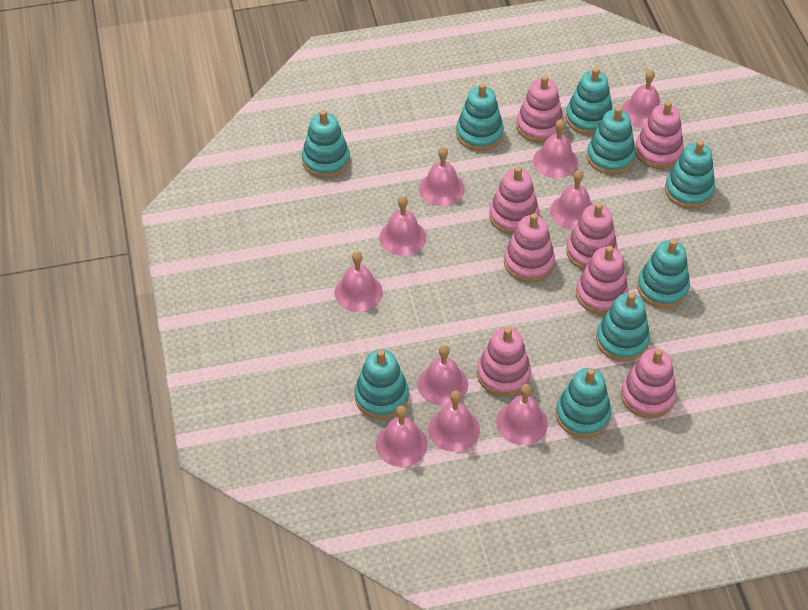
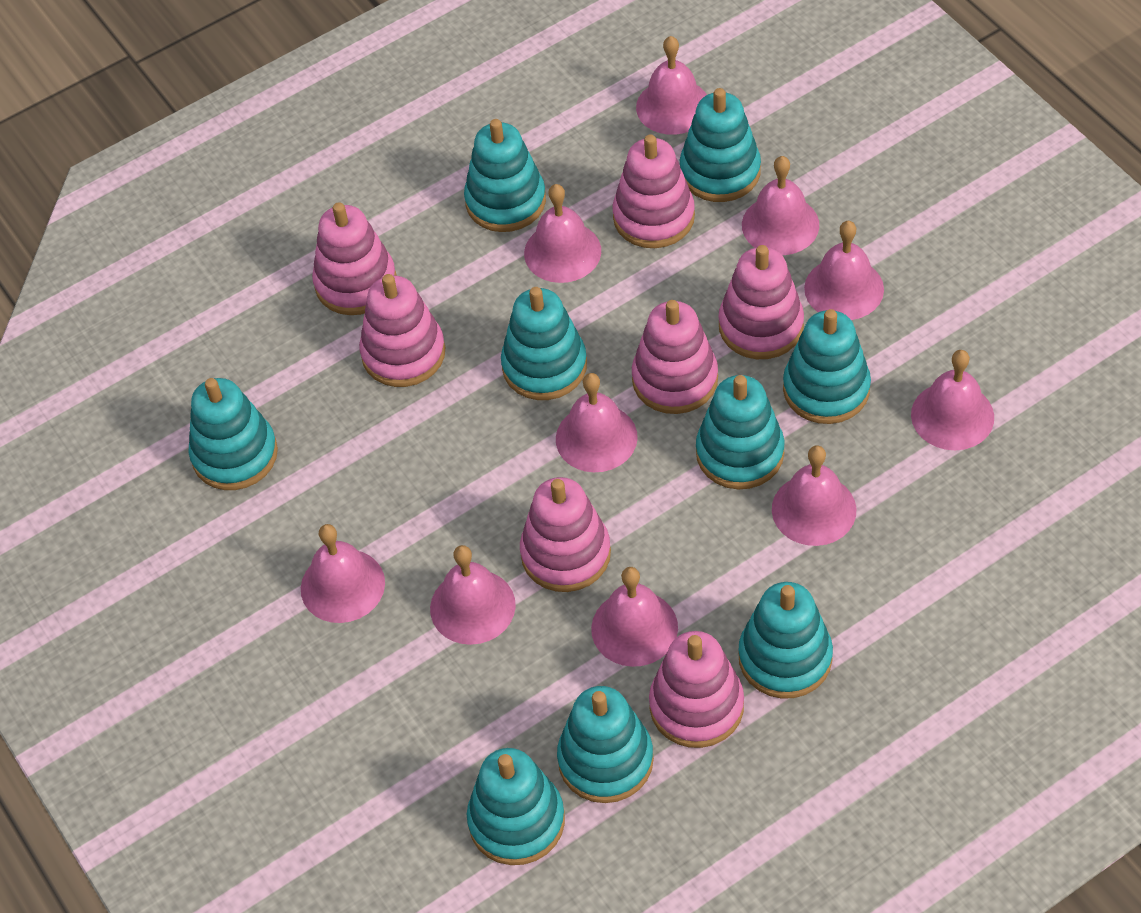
pink stacking toy: [477,327,531,397] [489,166,539,235] [504,213,555,282] [516,75,564,143] [566,203,618,270] [576,246,628,315] [621,349,677,419] [635,101,684,169] = 8 -> [312,202,396,315] [359,274,446,387] [520,477,611,592] [613,134,695,248] [632,300,718,414] [649,631,744,748] [718,245,804,359] = 7

